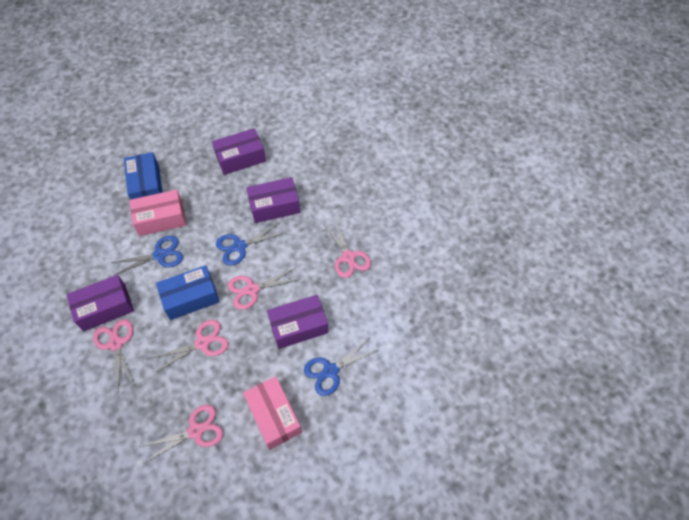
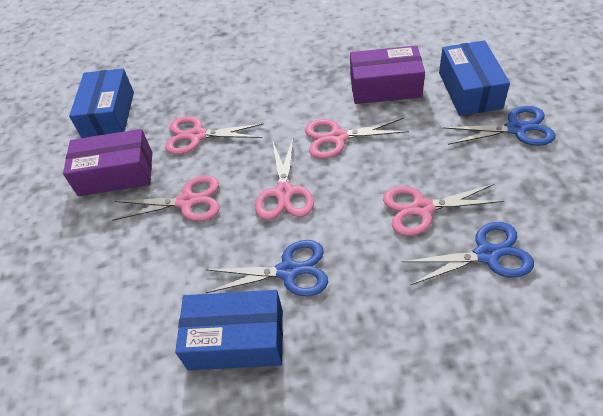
blue box: [124,152,163,200] [156,265,220,320] = 2 -> [69,69,134,138] [175,290,283,370] [439,40,510,116] = 3
pink box: [129,189,186,236] [243,376,302,450] = 2 -> none = 0
purple box: [66,275,134,331] [212,128,266,175] [246,177,300,223] [267,295,328,349] = 4 -> [63,129,152,196] [350,45,425,104] = 2

